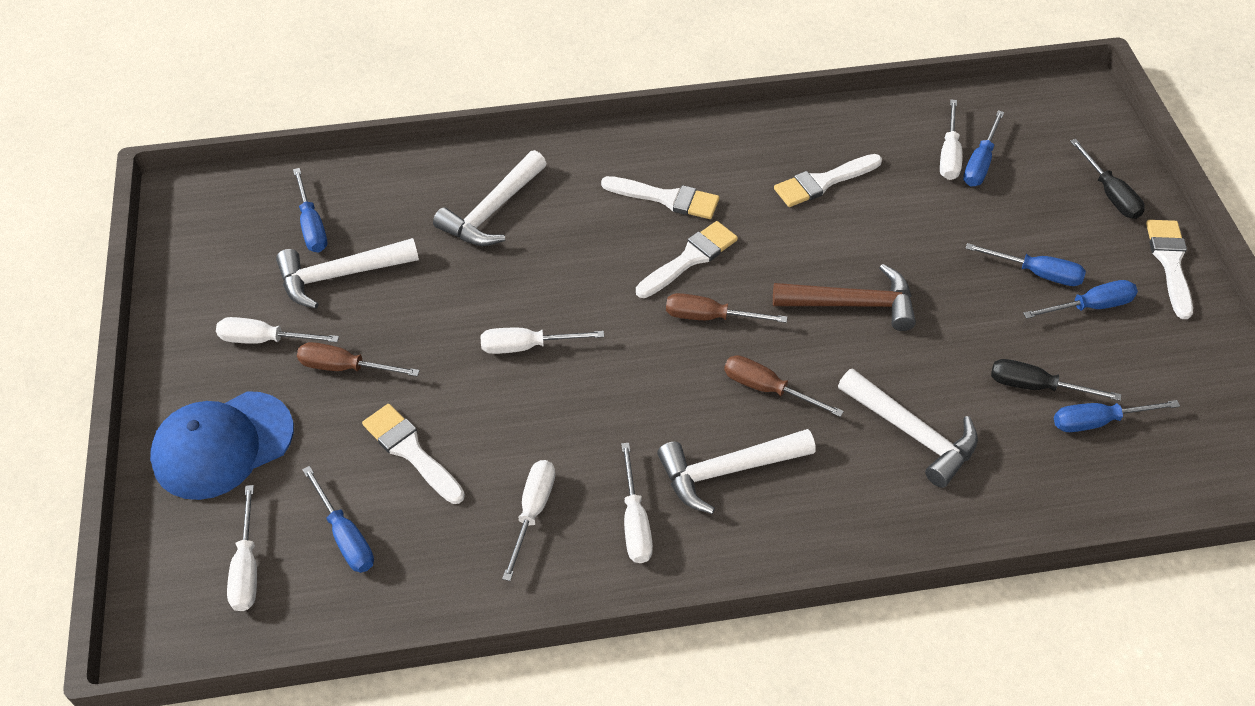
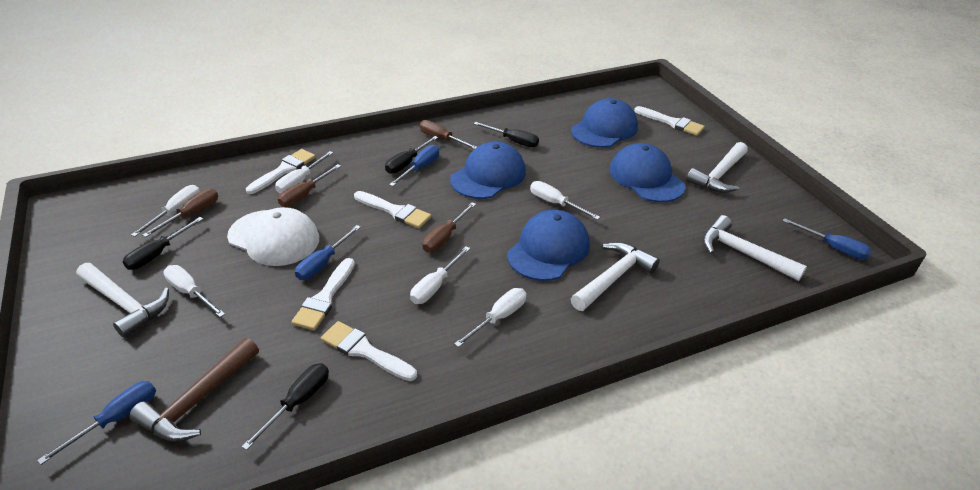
black screwdriver: [991,359,1121,401] [1070,139,1145,219] = 2 -> [123,217,203,270] [241,363,329,450] [385,136,438,174] [474,122,539,147] = 4
blue cap: [150,391,294,500] = 1 -> [450,141,526,199] [507,210,590,281] [571,98,638,148] [610,143,685,202] = 4
blue screwdriver: [293,168,327,252] [302,466,374,573] [963,110,1004,186] [965,243,1086,286] [1023,280,1138,319] [1054,400,1180,432] = 6 -> [37,381,156,465] [295,225,361,280] [389,145,439,186] [783,218,872,260] = 4
brown screwdriver: [297,342,420,376] [666,293,787,323] [724,355,844,417] = 3 -> [142,189,218,237] [278,164,341,207] [419,120,477,149] [423,202,476,252] = 4
white cap: none = 0 -> [227,207,319,266] = 1

